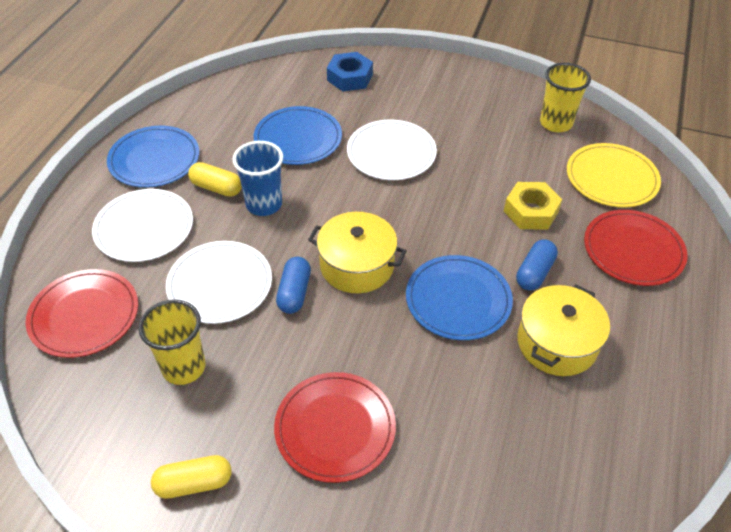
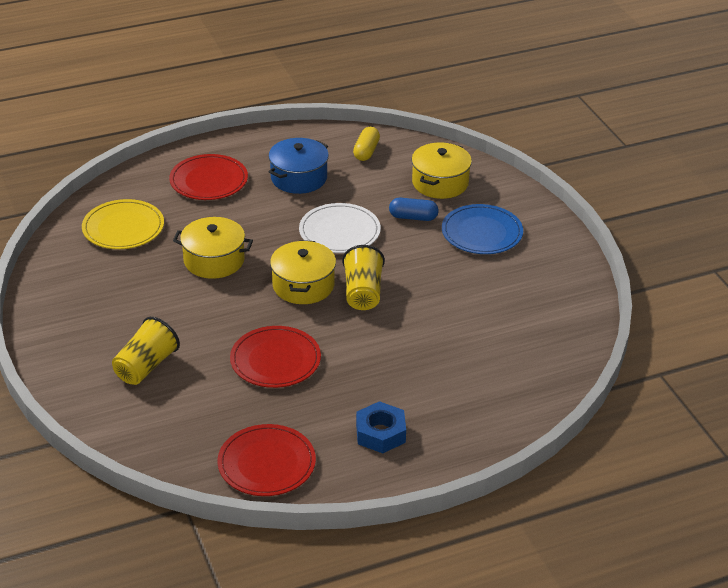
blue capsule: [276,257,311,314] [516,239,558,291] = 2 -> [389,198,439,221] = 1
blue cup: [232,141,283,216] = 1 -> none = 0
blue plate: [107,126,199,188] [254,106,342,165] [406,255,513,340] = 3 -> [442,204,523,254] = 1
blue pot: none = 0 -> [269,138,329,194] = 1
white plate: [92,189,193,262] [166,241,272,324] [347,120,437,180] = 3 -> [299,203,381,253] = 1
yellow capsule: [151,455,232,499] [188,162,242,197] = 2 -> [353,127,380,161] = 1
yellow nut: [504,182,562,230] = 1 -> none = 0
yellow pot: [308,212,406,293] [517,284,610,376] = 2 -> [173,217,253,279] [270,240,336,304] [412,143,472,199] = 3

